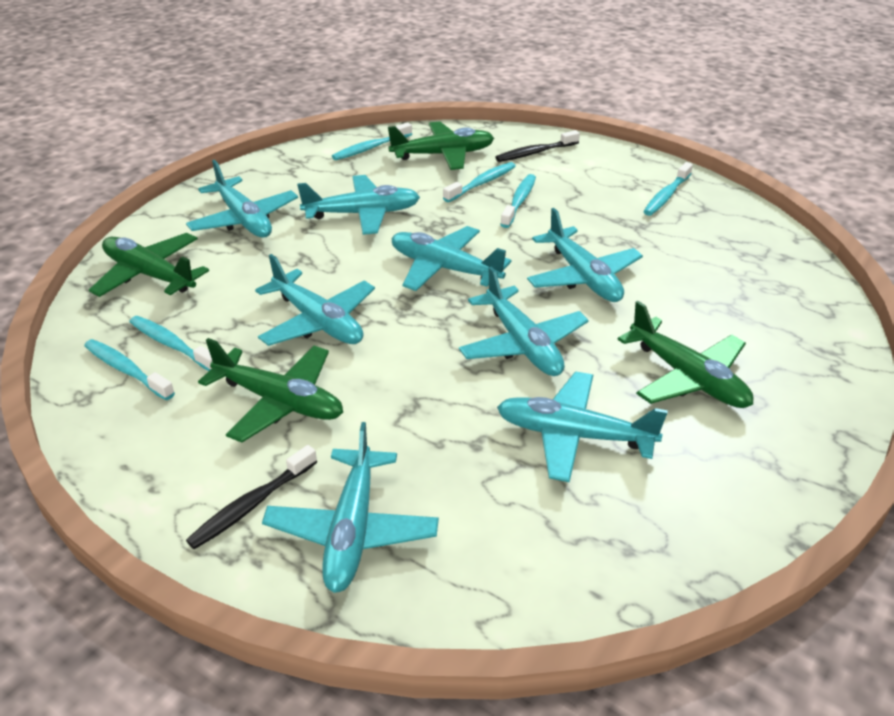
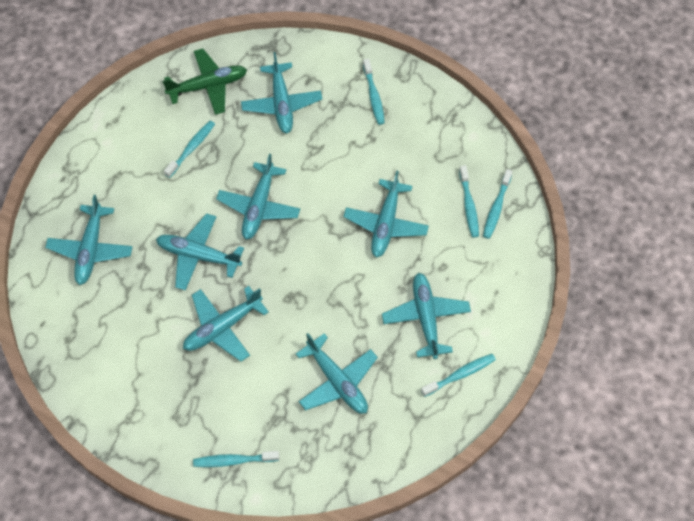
black toothbrush: [186,445,317,549] [495,130,580,162] = 2 -> none = 0
green plane: [89,233,209,297] [198,338,343,443] [388,122,494,170] [617,301,754,408] = 4 -> [162,48,247,115] = 1

